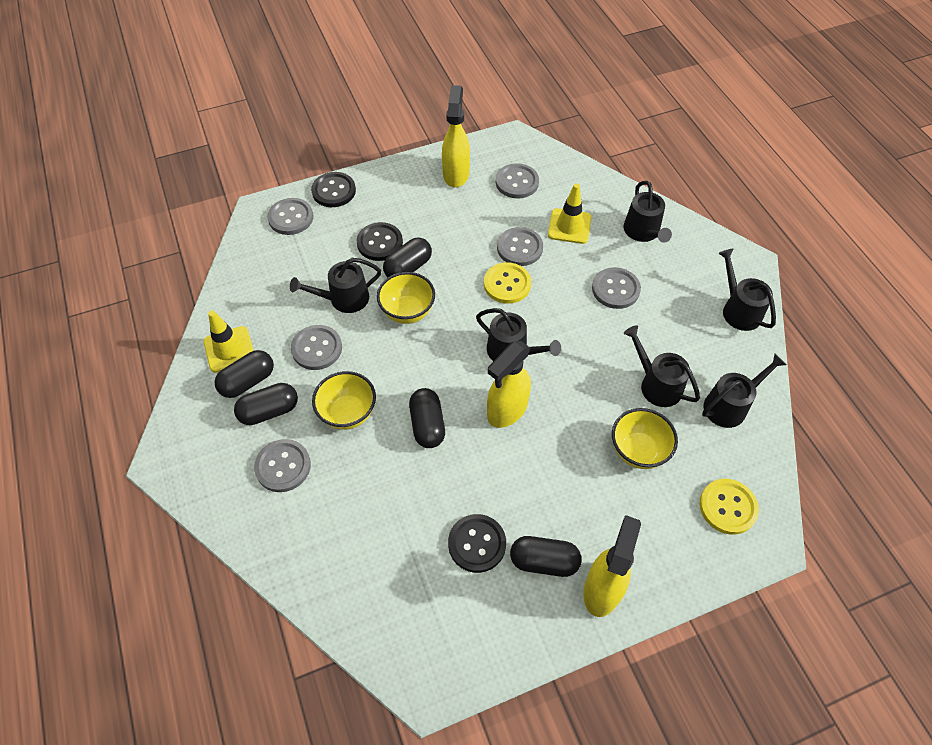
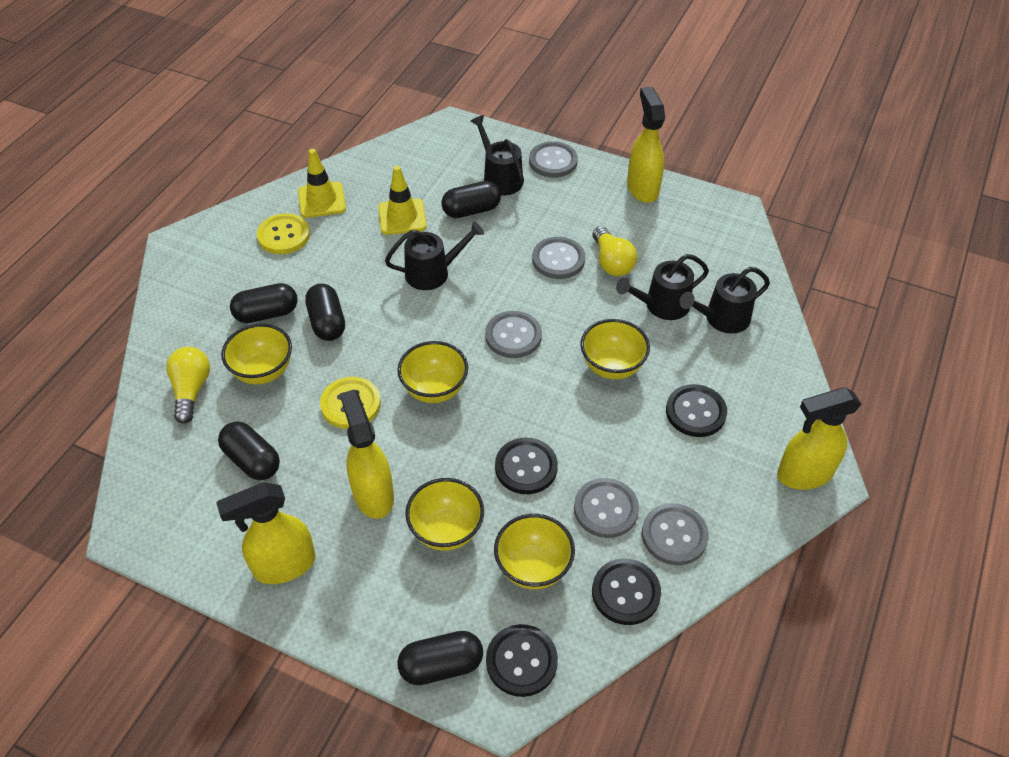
black button: [311,172,356,207] [357,222,403,261] [448,514,506,573] = 3 -> [486,624,558,697] [495,438,558,494] [592,558,661,625] [666,384,727,437] = 4
black watering can: [290,258,381,313] [476,308,561,361] [624,181,672,243] [624,325,700,407] [702,354,787,428] [718,249,776,331] = 6 -> [385,221,484,290] [471,115,524,195] [616,254,709,320] [680,267,770,334] = 4
grey button: [254,439,311,492] [267,198,313,235] [291,325,342,370] [496,163,539,199] [497,227,543,266] [592,267,641,309] = 6 -> [485,311,542,358] [529,141,578,178] [532,237,585,279] [574,478,639,538] [642,503,709,565] = 5
yellow bowl: [312,371,376,430] [377,272,435,324] [612,408,678,469] = 3 -> [221,324,292,384] [397,341,468,403] [405,478,484,551] [494,514,575,589] [581,319,650,379] = 5
yellow light bulb: none = 0 -> [166,347,210,424] [593,226,637,276] = 2
yellow spray bottle: [442,85,470,187] [487,341,531,428] [583,515,641,617] = 3 -> [216,482,316,584] [340,389,394,519] [627,87,665,203] [777,387,862,490] = 4

